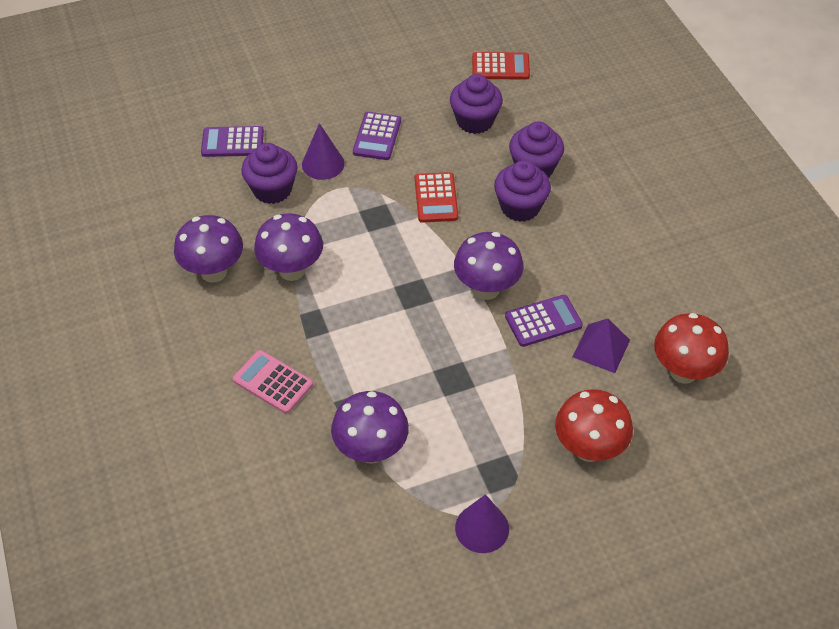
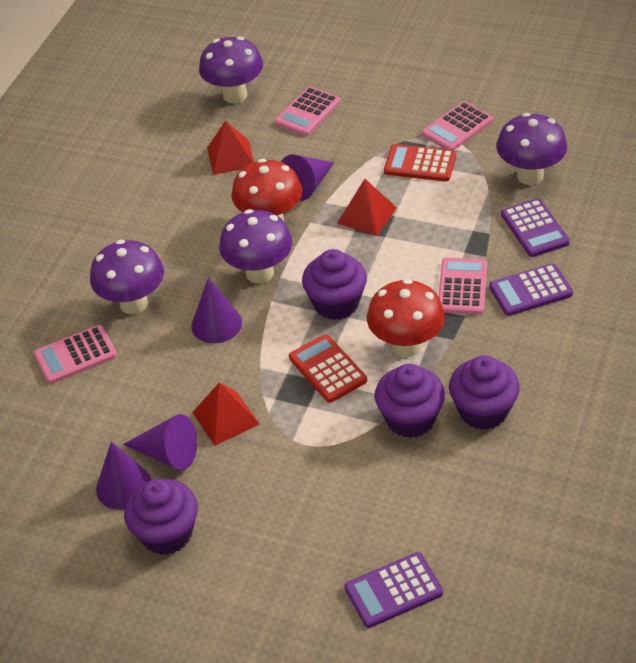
pink calculator: [233,350,313,414] = 1 -> [34,325,117,384] [275,86,341,136] [422,101,493,151] [438,258,487,315] = 4
purple cone: [302,123,345,180] [455,494,509,553] = 2 -> [96,441,152,510] [123,414,197,470] [191,278,242,343] [281,154,334,201] = 4
purple pyramid: [572,319,630,373] = 1 -> none = 0
red pyramid: none = 0 -> [192,382,260,446] [207,120,254,175] [337,179,397,236] = 3

